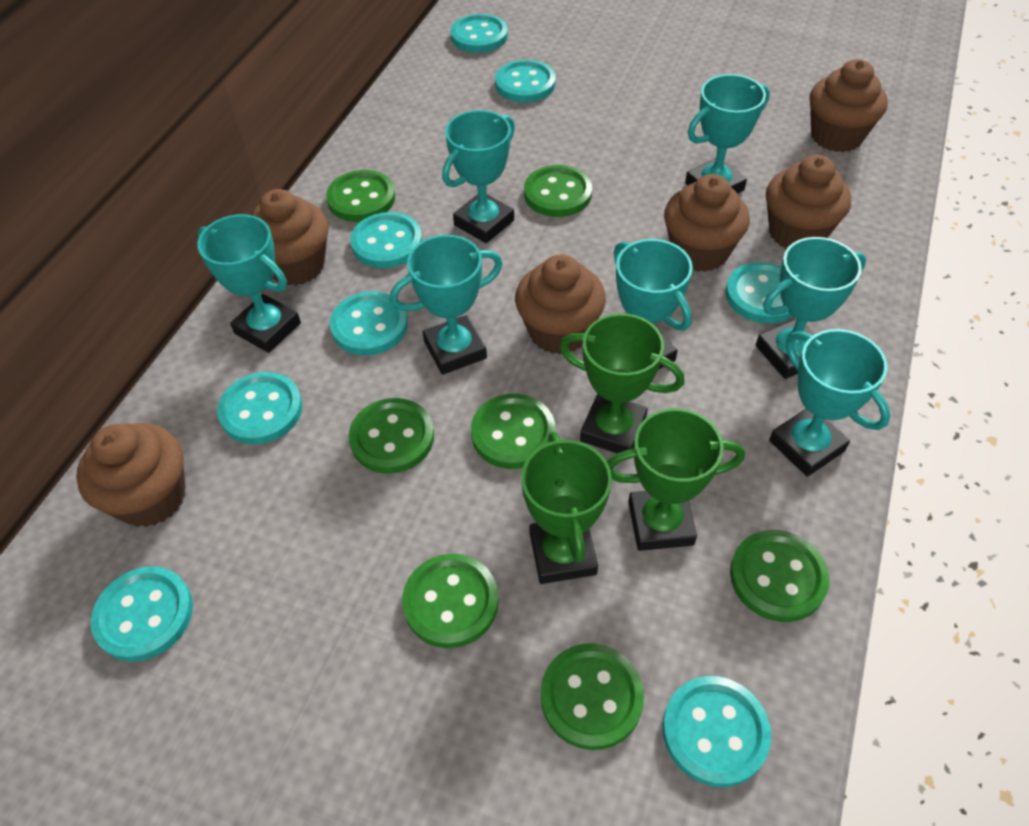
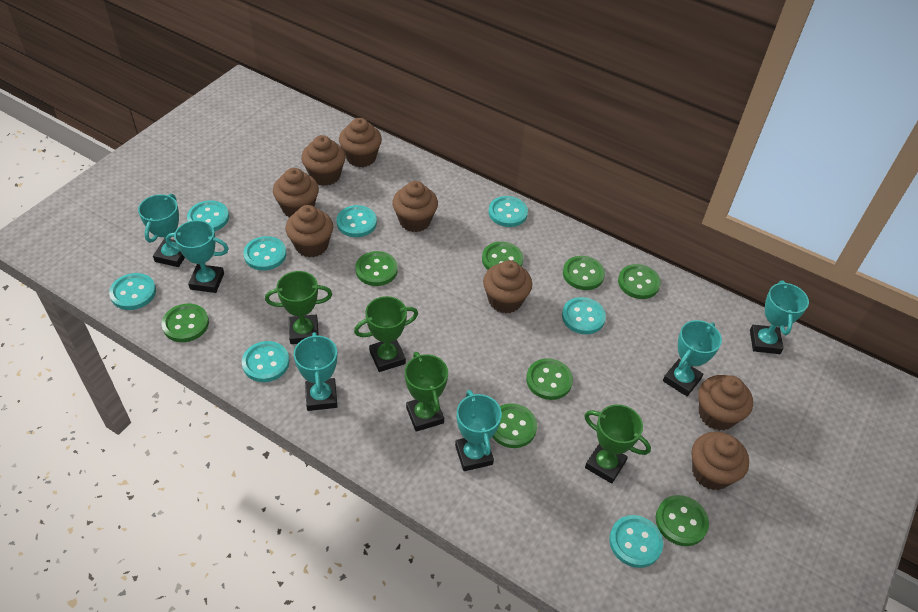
brown cupcake: [76,423,186,527] [252,189,329,286] [515,255,606,355] [664,174,750,272] [766,155,851,249] [810,59,888,152] = 6 -> [273,168,319,218] [285,205,333,257] [301,135,346,186] [339,118,382,167] [392,181,438,232] [483,260,532,313] [692,432,749,490] [699,375,753,431] = 8
green button: [326,170,395,222] [349,398,434,474] [402,554,499,648] [471,394,555,469] [524,165,592,217] [541,643,644,750] [730,530,829,622] = 7 -> [162,304,209,342] [355,251,398,286] [482,242,523,270] [492,403,537,448] [526,358,573,400] [563,256,605,290] [618,264,661,299] [656,495,709,546] = 8
green trophy: [521,432,612,584] [559,313,685,453] [607,408,745,551] = 3 -> [265,271,332,344] [354,296,418,372] [405,352,448,432] [584,404,651,484] = 4
turquoise trophy: [197,214,301,353] [390,235,502,375] [442,110,515,243] [614,239,693,370] [685,74,770,194] [756,237,866,379] [769,329,891,477] = 7 -> [138,194,185,267] [166,220,229,293] [294,332,337,411] [455,390,502,471] [663,320,722,396] [750,280,809,354] = 6

